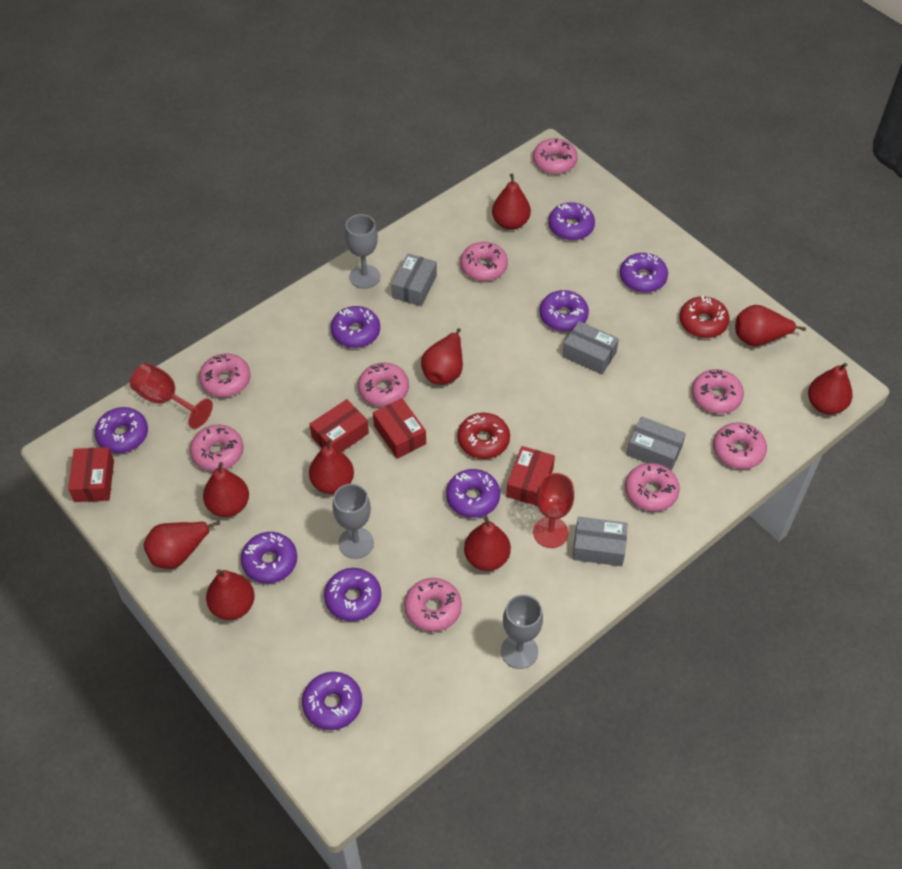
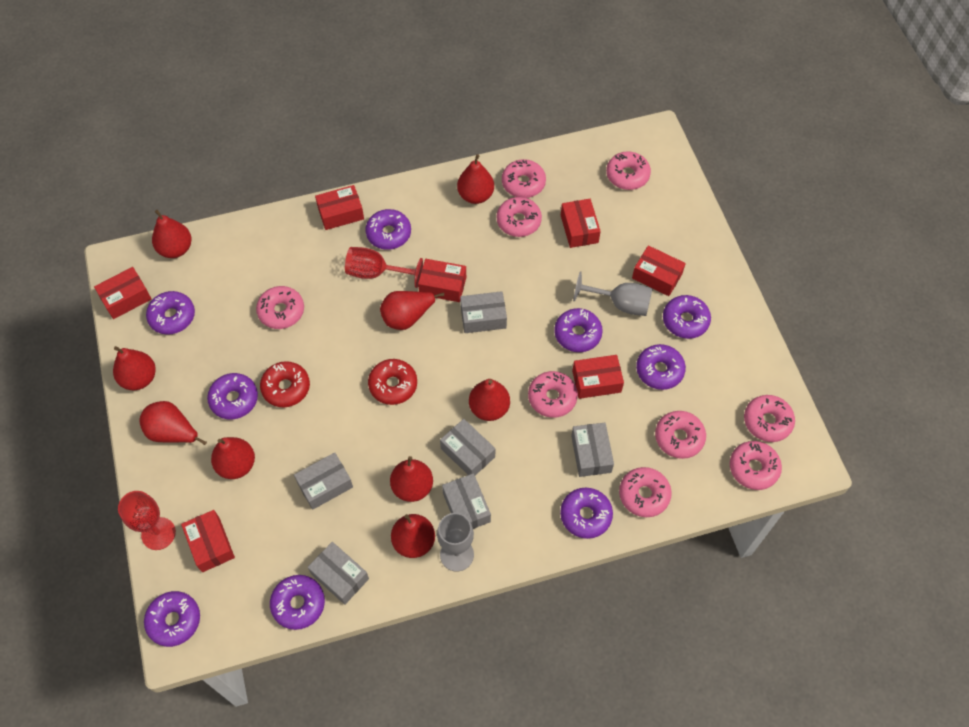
grey box: [391,254,437,306] [562,321,619,374] [573,517,628,566] [626,416,686,471] = 4 -> [294,452,353,510] [308,542,369,605] [440,419,495,475] [442,473,491,529] [460,291,507,333] [571,423,614,477] = 6
grey goblet: [333,484,374,559] [345,214,380,289] [501,594,543,669] = 3 -> [437,513,474,571] [573,271,653,316] = 2
red box: [68,447,114,502] [309,399,369,452] [373,398,426,459] [506,446,555,506] = 4 -> [94,267,152,319] [181,510,235,572] [315,185,364,230] [418,259,466,302] [561,199,601,248] [572,355,624,399] [632,245,686,296] = 7

